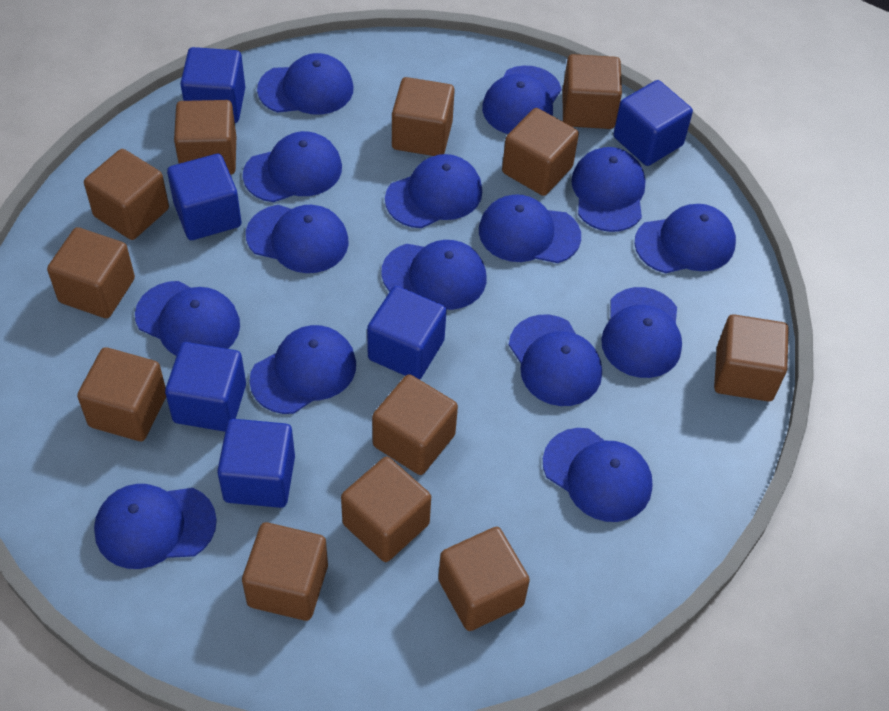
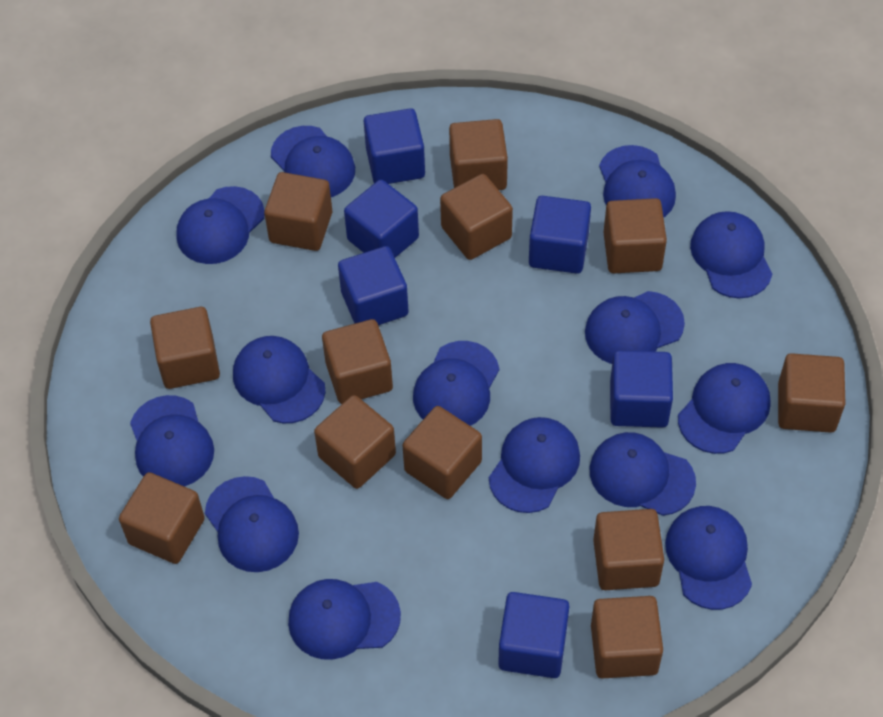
blue cap: [94,484,217,569] [135,281,240,356] [243,131,342,202] [246,205,349,273] [250,325,356,414] [257,53,353,115] [381,240,486,310] [385,154,482,228] [479,194,581,263] [482,66,561,134] [509,315,602,406] [543,428,653,522] [571,147,646,232] [601,287,682,378] [635,204,736,273] = 15 -> [130,395,214,486] [176,186,265,264] [205,476,299,572] [233,336,325,424] [271,126,355,197] [288,579,401,660] [413,341,499,426] [489,417,580,513] [585,291,685,364] [590,432,696,516] [599,145,676,218] [665,506,752,610] [678,363,771,454] [690,211,772,299] = 14

